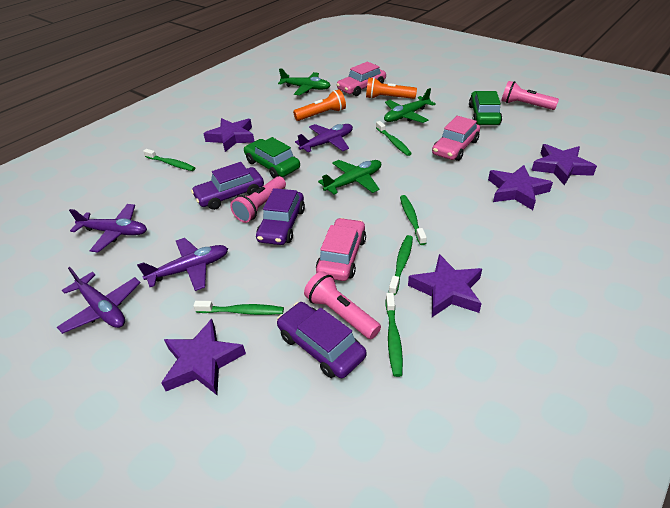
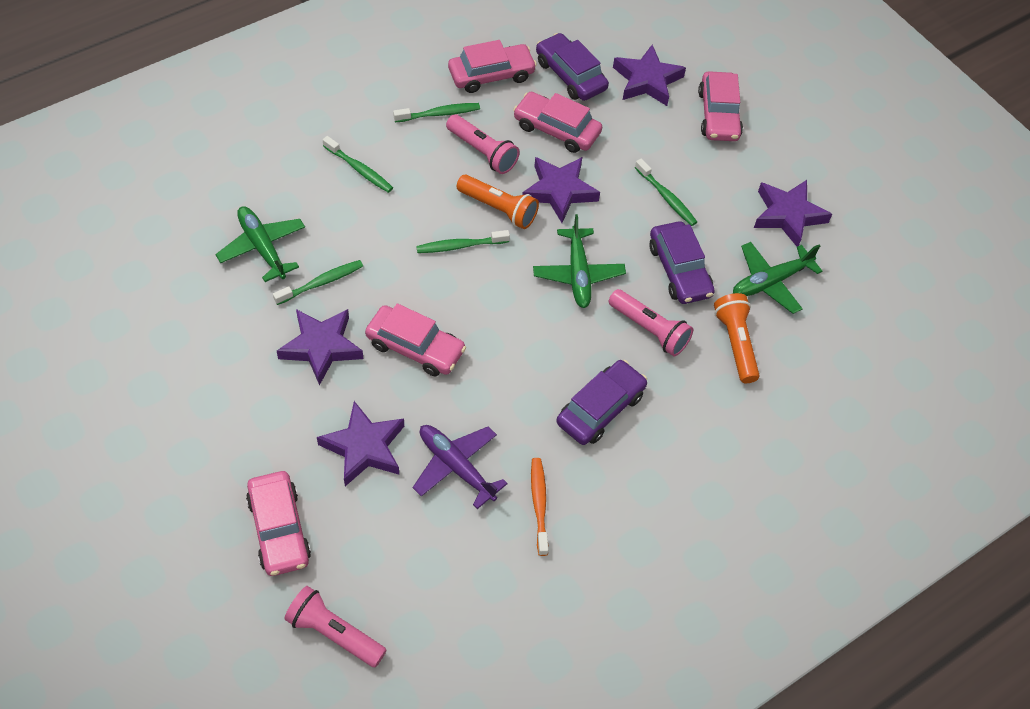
green car: [244,137,300,178] [469,91,502,125] = 2 -> none = 0
green toothbrush: [143,149,195,171] [194,301,284,315] [376,121,412,156] [385,293,403,377] [388,235,413,295] [400,195,427,245] = 6 -> [273,260,363,305] [323,136,393,193] [393,103,480,122] [416,230,510,253] [635,158,697,226] = 5
orange toothbrush: none = 0 -> [531,458,548,556] = 1
pink car: [316,218,366,281] [337,62,386,96] [432,116,480,161] = 3 -> [246,471,311,576] [365,303,466,376] [448,40,537,93] [513,92,602,153] [698,71,743,141] = 5
purple plane: [57,267,141,334] [69,204,147,253] [137,238,228,291] [295,124,353,152] = 4 -> [413,425,508,509] = 1

